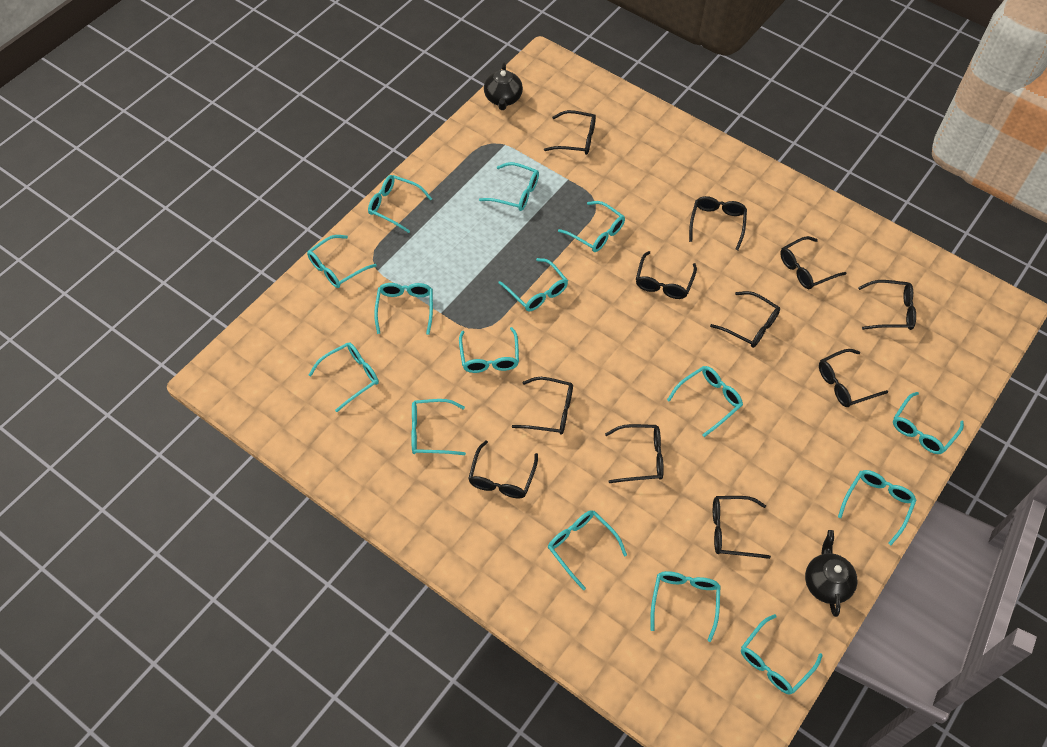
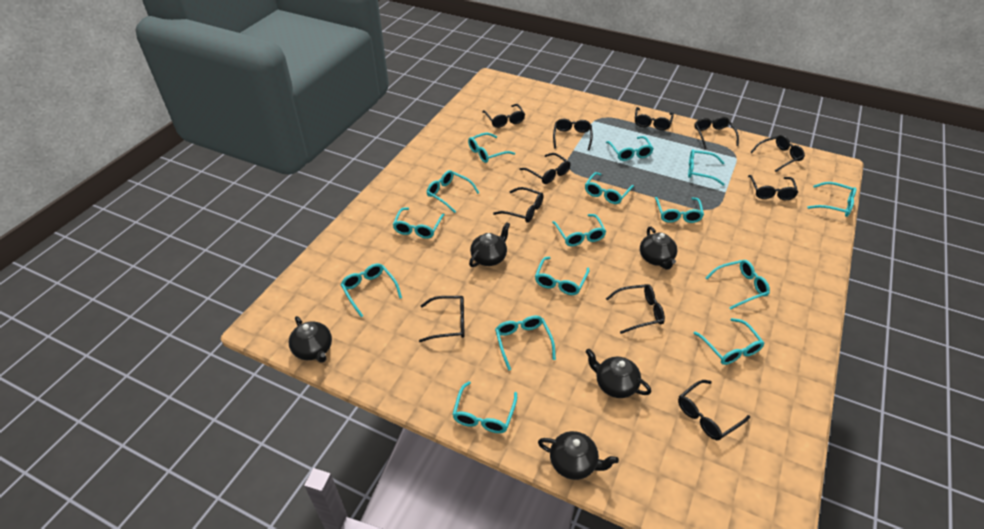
black teapot: [484,63,523,110] [805,530,857,617] = 2 -> [289,316,332,363] [469,222,510,267] [538,431,619,480] [585,349,651,398] [640,227,677,270] = 5

